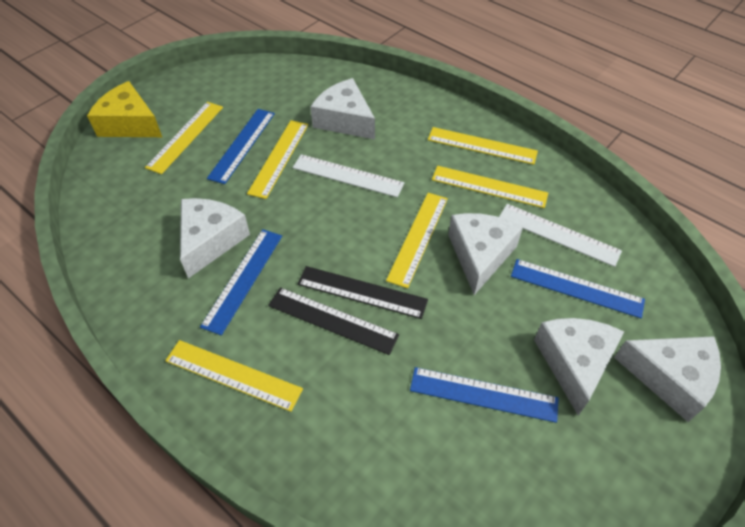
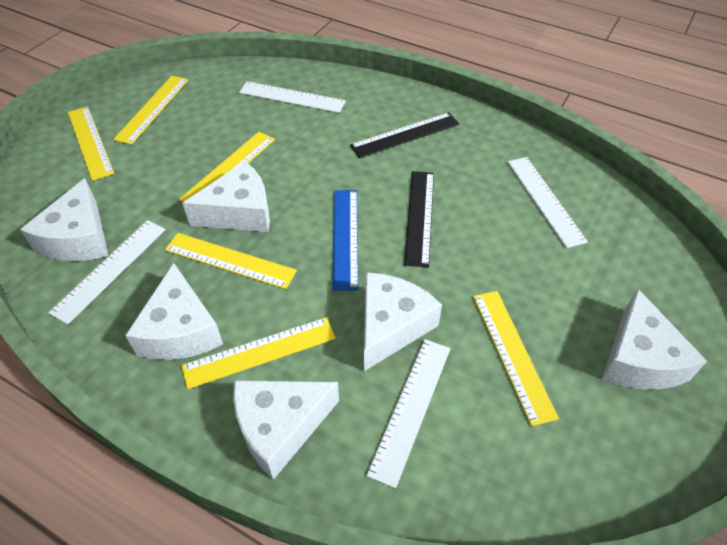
blue ruler: [200,229,282,335] [207,109,275,184] [410,367,559,423] [511,259,645,318] = 4 -> [333,190,358,291] = 1
white cheese: [180,198,250,278] [310,78,375,139] [448,213,523,295] [534,318,624,416] [614,336,721,422] = 5 -> [20,178,109,261] [125,263,223,360] [182,161,270,232] [233,380,339,480] [364,272,442,371] [601,288,707,390] = 6
white ruler: [293,154,404,197] [499,204,622,267] = 2 -> [49,220,166,324] [239,81,346,113] [366,339,450,489] [508,157,588,248] = 4
yellow cheese: [87,81,162,137] = 1 -> none = 0

